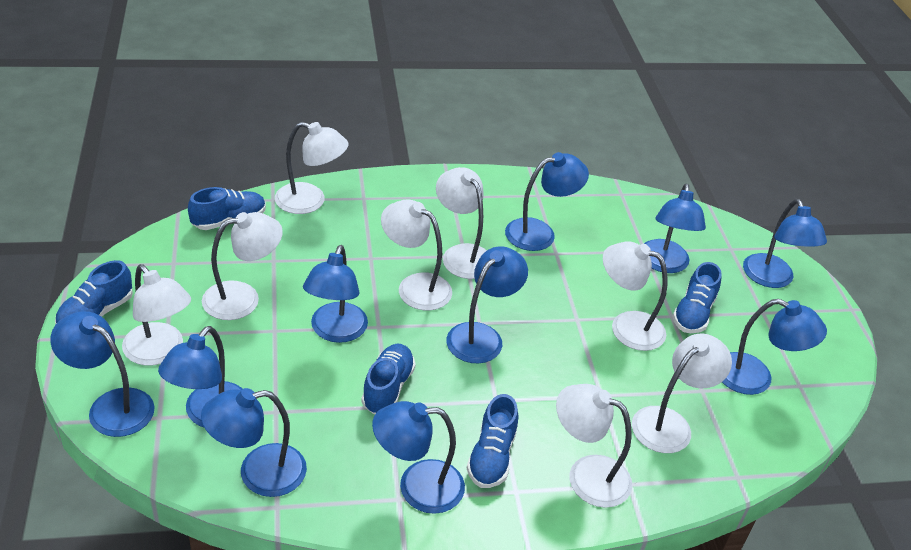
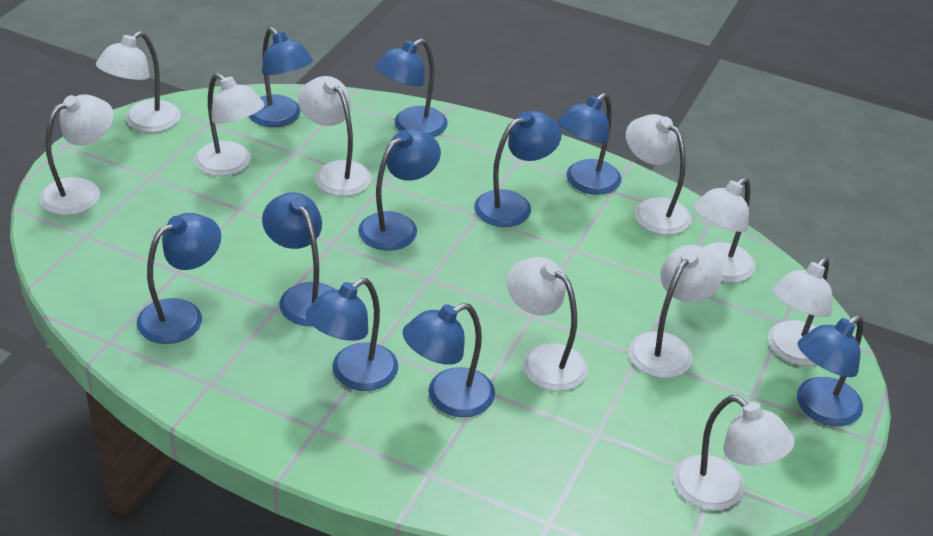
blue shoe: [55,260,133,324] [188,187,266,230] [361,344,416,414] [467,394,518,488] [672,262,722,333] = 5 -> none = 0
white lamp: [122,264,191,366] [202,212,283,320] [275,122,349,214] [381,200,452,310] [436,167,487,279] [556,384,632,508] [603,241,668,351] [632,334,732,453] = 8 -> [40,94,114,215] [96,31,181,133] [194,73,265,176] [298,76,372,196] [507,257,588,391] [626,114,691,235] [628,245,723,378] [674,395,795,511] [693,177,755,283] [768,257,832,366] = 10

